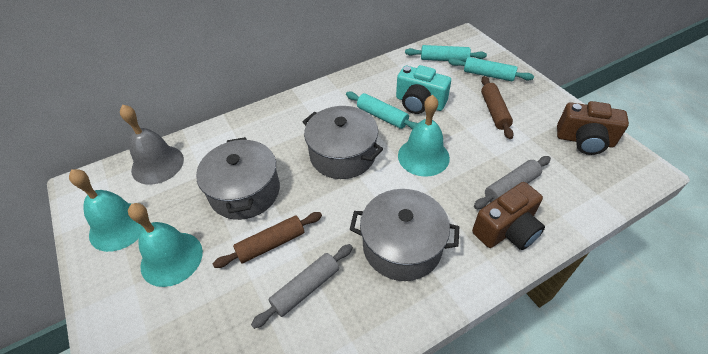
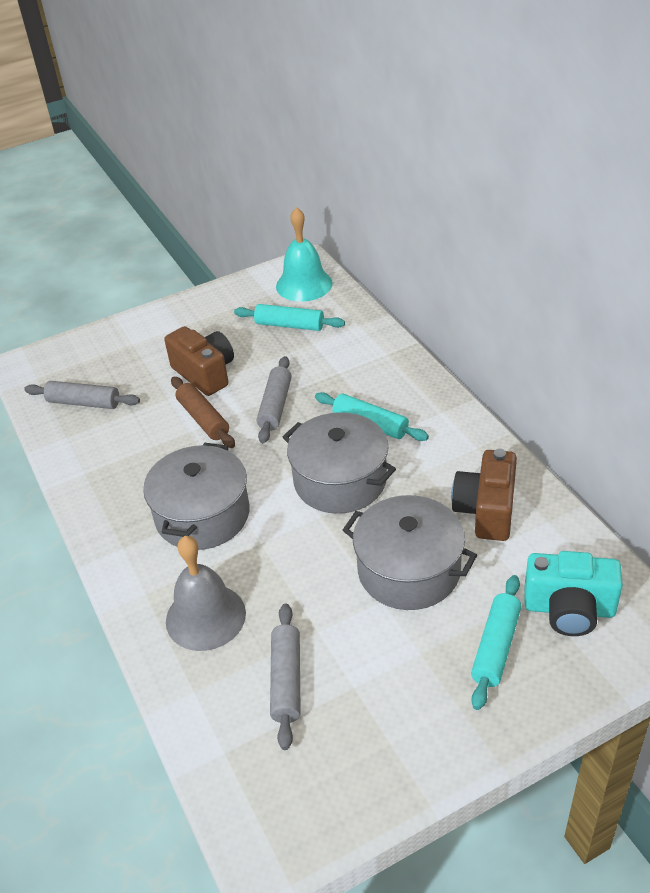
brown rolling pin: [213,212,322,268] [481,76,514,139] = 2 -> [171,377,235,448] = 1
grey rolling pin: [251,244,353,329] [474,156,551,209] = 2 -> [24,381,140,409] [257,356,292,443] [270,603,301,750] = 3
turquoise bell: [69,169,144,252] [128,203,203,287] [398,95,450,177] = 3 -> [276,207,333,302] = 1

